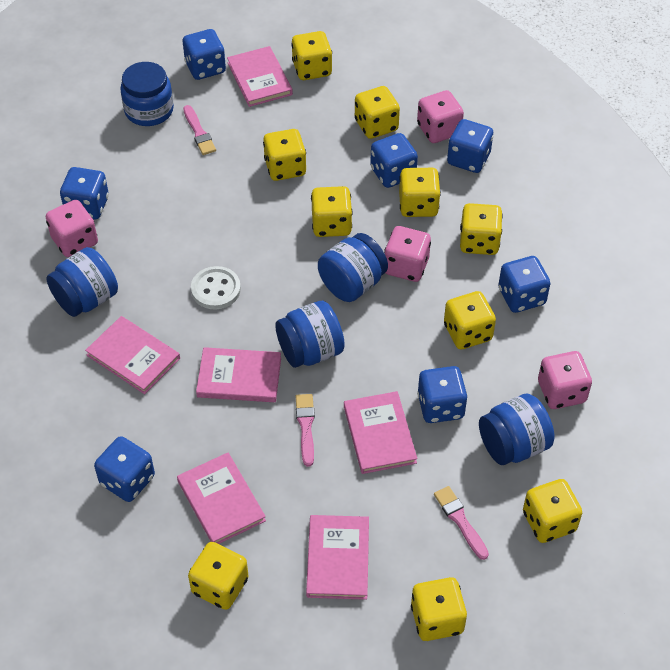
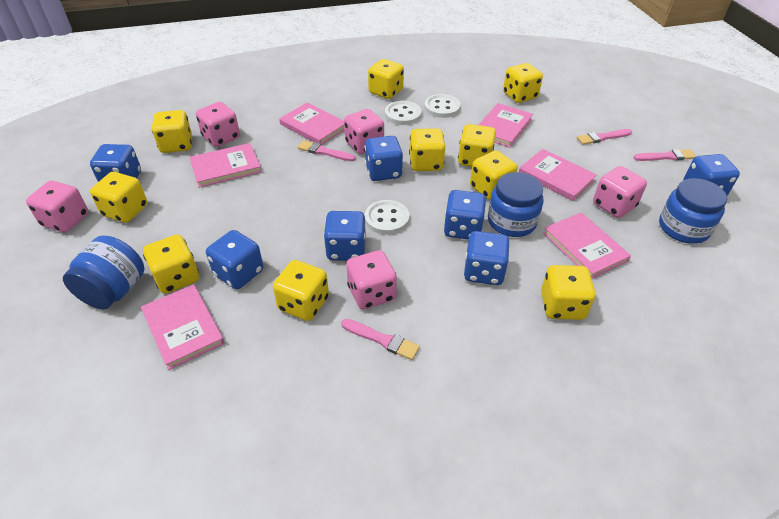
blue jar: [46,247,118,317] [120,62,174,126] [275,301,345,368] [318,233,388,302] [479,394,554,465] = 5 -> [63,236,145,309] [488,172,544,237] [659,178,727,244] = 3
pink brush: [183,105,216,155] [296,394,315,467] [434,486,489,560] = 3 -> [297,140,356,161] [341,319,420,360] [577,129,632,145] [634,149,696,161] = 4
pink dice: [46,200,98,257] [384,226,431,282] [417,90,464,143] [538,351,592,409] = 4 -> [26,181,88,232] [196,102,240,147] [344,109,384,154] [346,250,397,310] [593,166,647,218] = 5
white button: [191,266,241,309] = 1 -> [365,200,410,235] [385,101,421,125] [425,94,461,118] = 3

